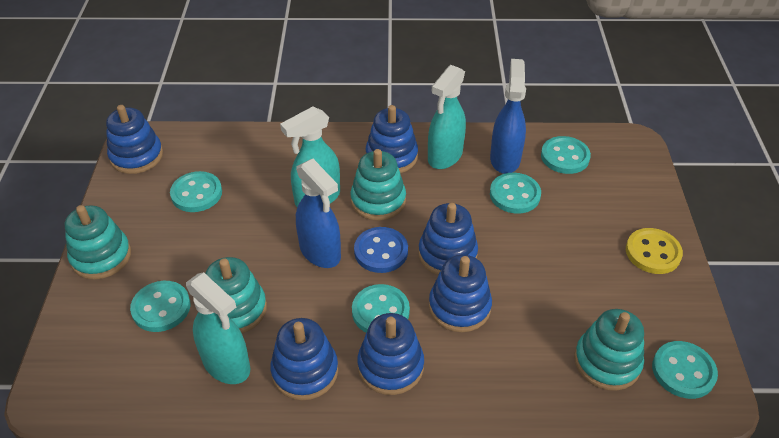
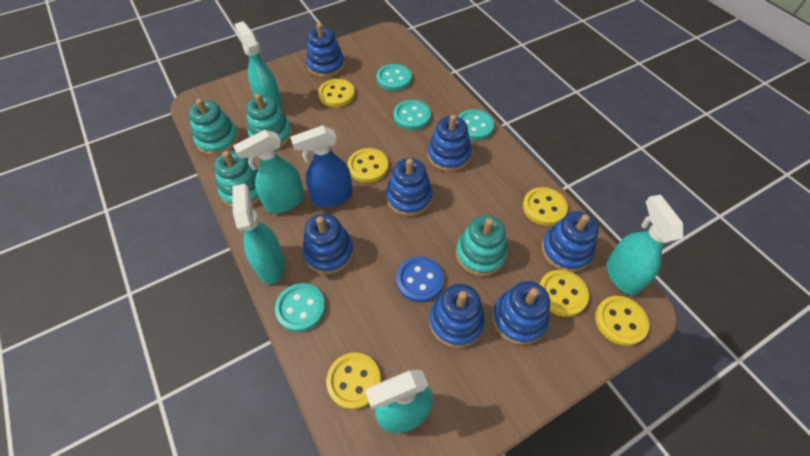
blue spray bottle: [296,159,341,268] [490,59,526,174] = 2 -> [290,125,353,207] = 1
blue stacking toy: [106,105,163,174] [270,318,338,400] [357,313,424,395] [366,105,418,173] [418,203,478,275] [429,255,492,332] = 6 -> [302,213,354,274] [306,23,345,78] [386,158,433,216] [427,115,471,172] [429,284,485,348] [492,281,550,345] [541,211,599,272] = 7
turquoise button: [130,281,190,332] [170,171,222,212] [352,284,410,333] [490,173,541,214] [541,136,591,174] [652,341,718,399] = 6 -> [275,283,326,332] [377,64,412,91] [393,100,431,130] [458,109,494,141] = 4
turquoise spray bottle: [186,272,251,384] [280,106,340,207] [428,65,466,169] = 3 -> [232,184,285,284] [233,130,305,213] [234,21,282,109] [365,370,433,433] [606,195,683,295] = 5
yellow button: [626,228,683,274] = 1 -> [318,79,355,107] [326,352,381,410] [348,148,388,183] [523,187,568,226] [539,270,589,317] [595,296,649,346] = 6

